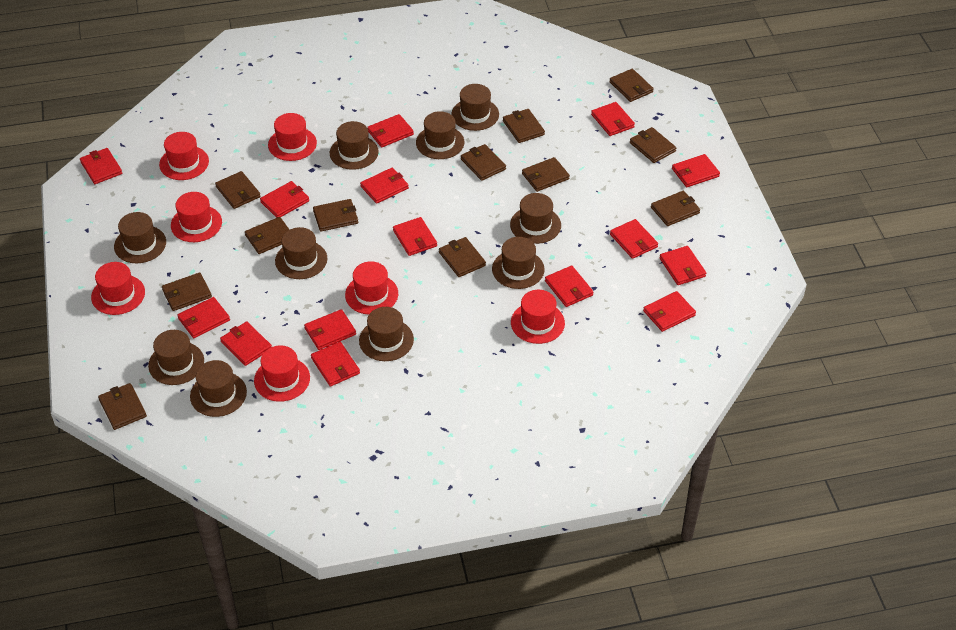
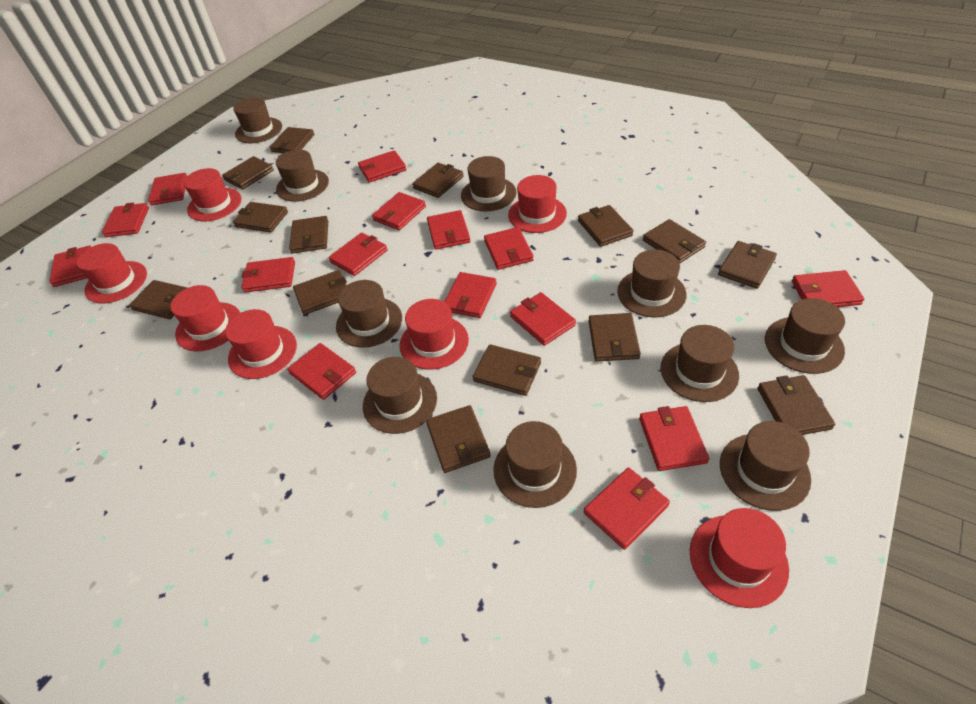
brown wallet: [98,383,147,430] [162,272,212,311] [215,171,261,209] [245,217,290,254] [313,199,358,232] [439,237,486,277] [461,144,506,181] [503,109,545,143] [522,157,570,192] [609,69,654,102] [630,127,676,163] [651,191,700,226] = 12 -> [129,280,187,319] [222,156,274,190] [233,202,288,232] [270,127,314,153] [289,216,328,253] [293,270,347,315] [412,163,464,198] [426,405,491,473] [473,344,541,396] [578,205,633,247] [589,313,641,361] [643,219,706,264] [718,241,777,289] [758,375,835,435] = 14

